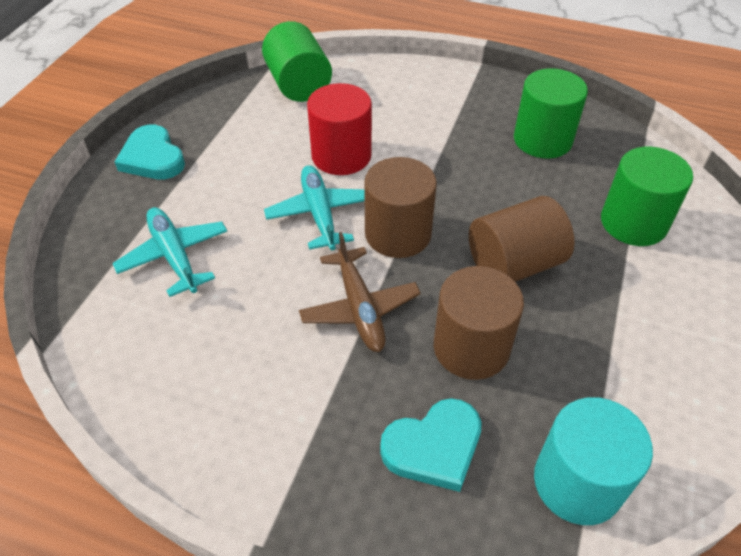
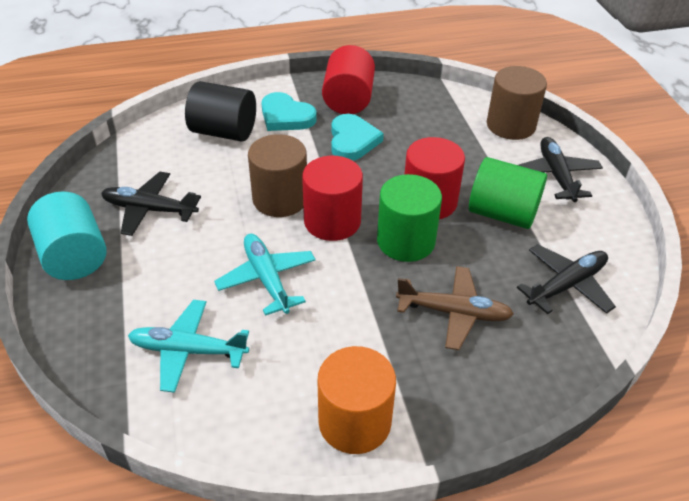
black cylinder: none = 0 -> [185,81,256,142] = 1
black plane: none = 0 -> [101,172,201,236] [517,244,616,314] [518,137,603,202] = 3
brown cylinder: [364,157,437,258] [434,266,524,380] [469,196,575,282] = 3 -> [248,134,307,217] [487,66,547,140] = 2
green cylinder: [262,21,332,102] [514,68,588,158] [601,147,693,246] = 3 -> [377,174,442,262] [469,157,547,229] = 2
orange cylinder: none = 0 -> [318,346,396,454] = 1
red cylinder: [307,83,372,175] = 1 -> [302,156,363,241] [322,45,375,114] [404,137,465,219] = 3

